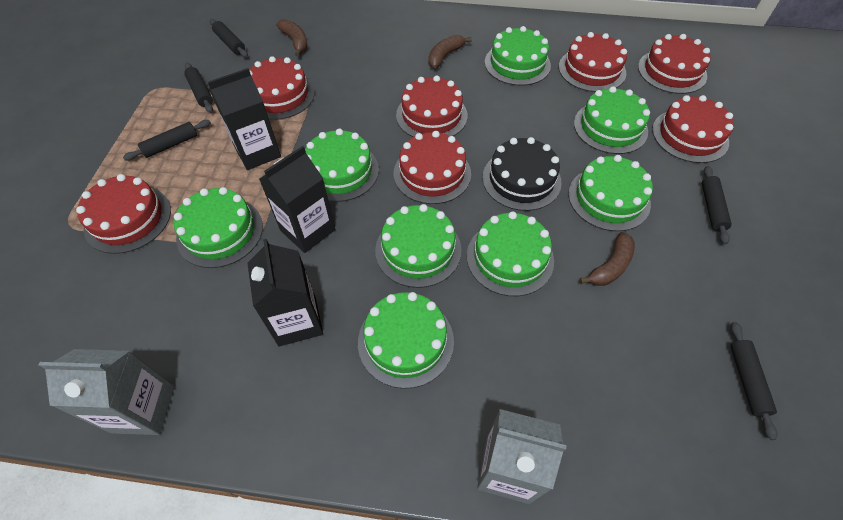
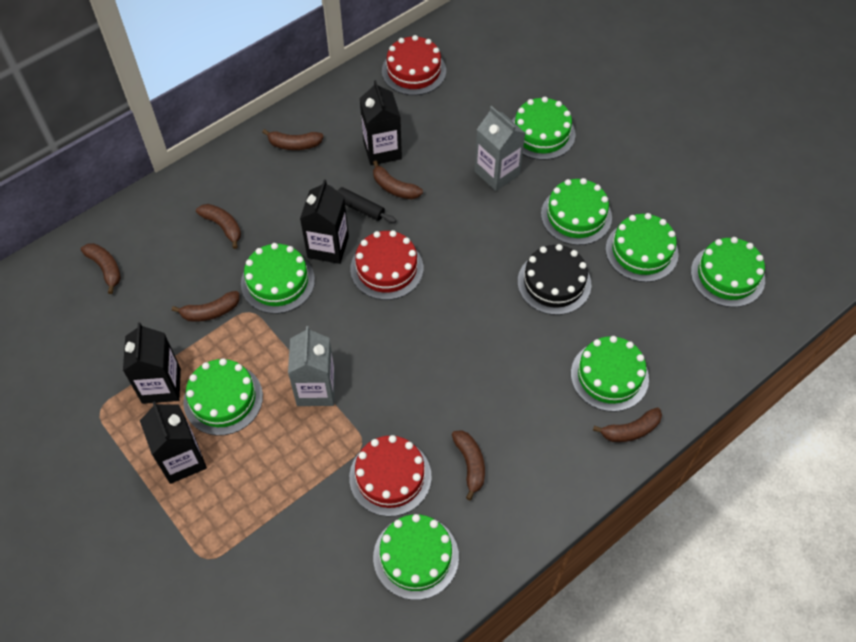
black carton: [208,68,281,170] [247,239,323,346] [259,146,335,253] = 3 -> [123,322,181,404] [140,401,207,484] [300,179,349,264] [359,80,402,165] = 4
black rolling pin: [123,120,211,160] [184,63,213,113] [210,19,248,58] [702,166,732,244] [730,322,777,440] = 5 -> [329,185,396,223] = 1
brown banana: [276,19,307,56] [428,35,472,68] [579,232,635,286] = 3 -> [81,243,121,294] [172,291,239,322] [196,204,241,249] [262,129,324,150] [373,161,423,199] [452,430,485,500] [593,407,662,442] = 7
red cake: [76,174,171,254] [249,56,315,120] [394,131,471,204] [396,75,467,137] [559,32,627,92] [638,34,711,94] [652,95,734,163] = 7 -> [349,435,432,517] [350,230,423,300] [382,35,446,95] = 3

